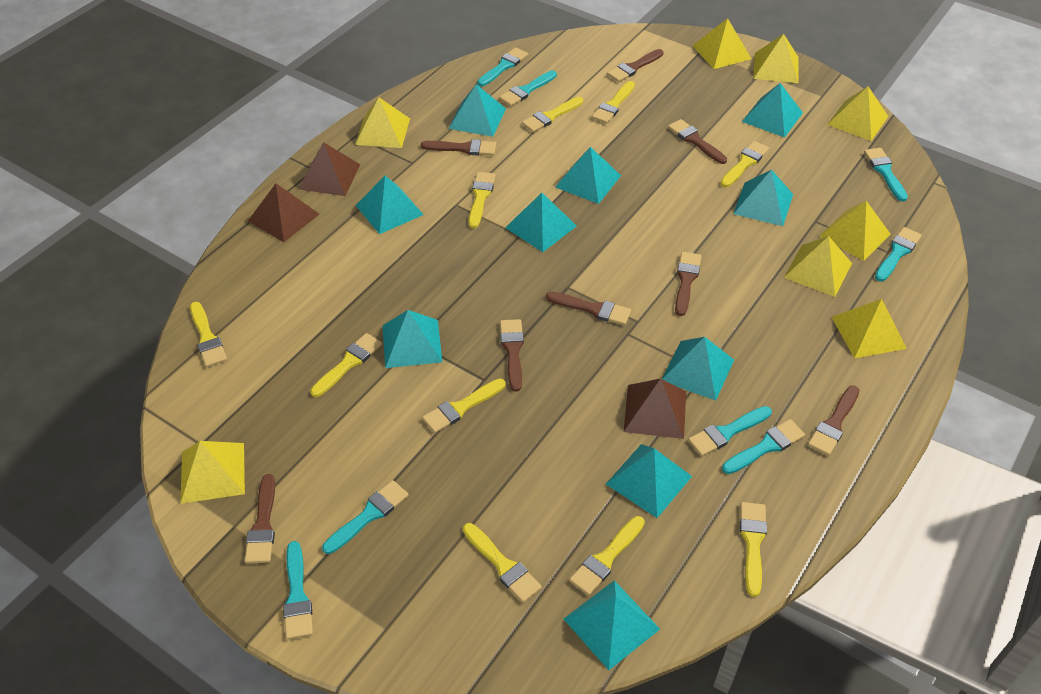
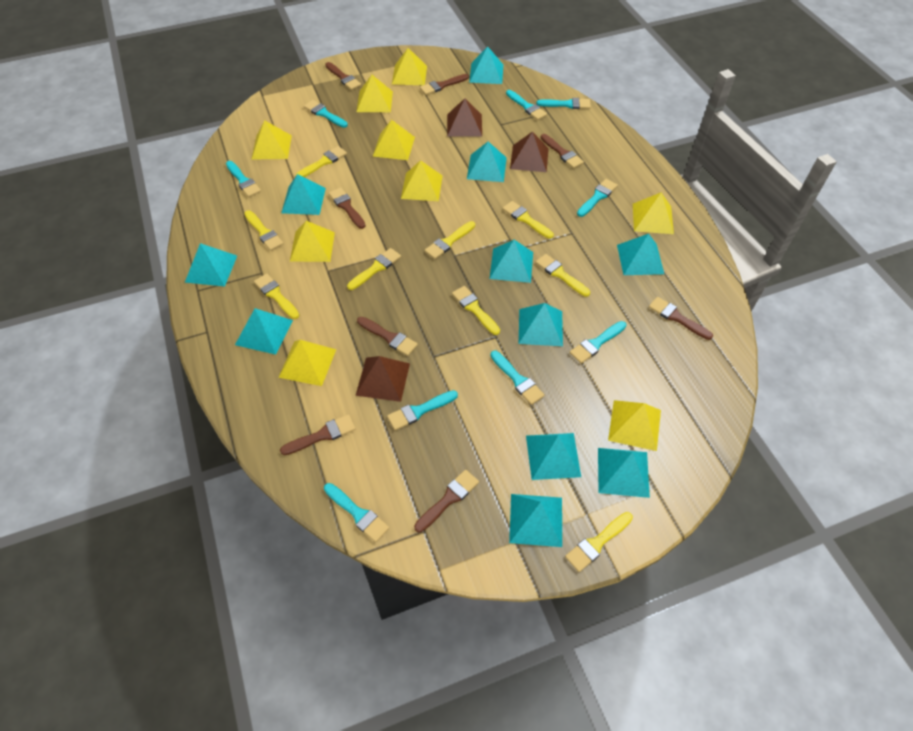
turquoise brush: [283,541,313,639] [322,480,409,554] [477,47,528,86] [499,70,557,106] [688,406,772,456] [722,419,805,474] [864,148,908,202] [875,227,922,282] = 8 -> [226,161,261,197] [304,100,348,128] [324,483,389,542] [387,390,458,430] [490,351,545,405] [506,90,547,120] [536,98,591,109] [569,321,626,363] [577,179,618,217] = 9
turquoise pyramid: [356,176,424,234] [382,310,442,368] [449,84,506,137] [505,193,577,252] [555,147,621,204] [564,580,660,670] [606,444,692,518] [662,337,734,401] [733,170,793,226] [742,83,803,138] = 10 -> [185,243,237,287] [235,308,293,355] [281,174,326,215] [467,142,507,182] [469,46,503,84] [490,240,533,283] [509,494,562,547] [519,303,563,346] [526,433,581,480] [598,448,650,498] [617,234,664,275] = 11
yellow brush: [190,302,227,367] [310,333,382,397] [422,378,506,433] [463,523,542,603] [468,172,496,228] [522,97,583,132] [569,516,645,596] [592,81,635,124] [720,141,769,187] [740,502,767,597] = 10 -> [244,210,284,251] [254,274,299,319] [296,146,347,177] [347,248,401,290] [425,221,475,259] [452,286,500,335] [502,201,554,239] [535,254,590,297] [565,512,633,572] = 9
yellow pyramid: [180,441,245,504] [355,97,410,148] [692,18,752,69] [753,34,799,83] [784,236,852,297] [819,201,891,261] [827,86,888,141] [832,299,907,358] = 8 -> [251,120,292,160] [278,340,336,386] [290,221,335,262] [357,75,393,112] [373,120,415,160] [392,48,427,85] [401,160,442,201] [608,400,661,451] [633,192,674,234] = 9

